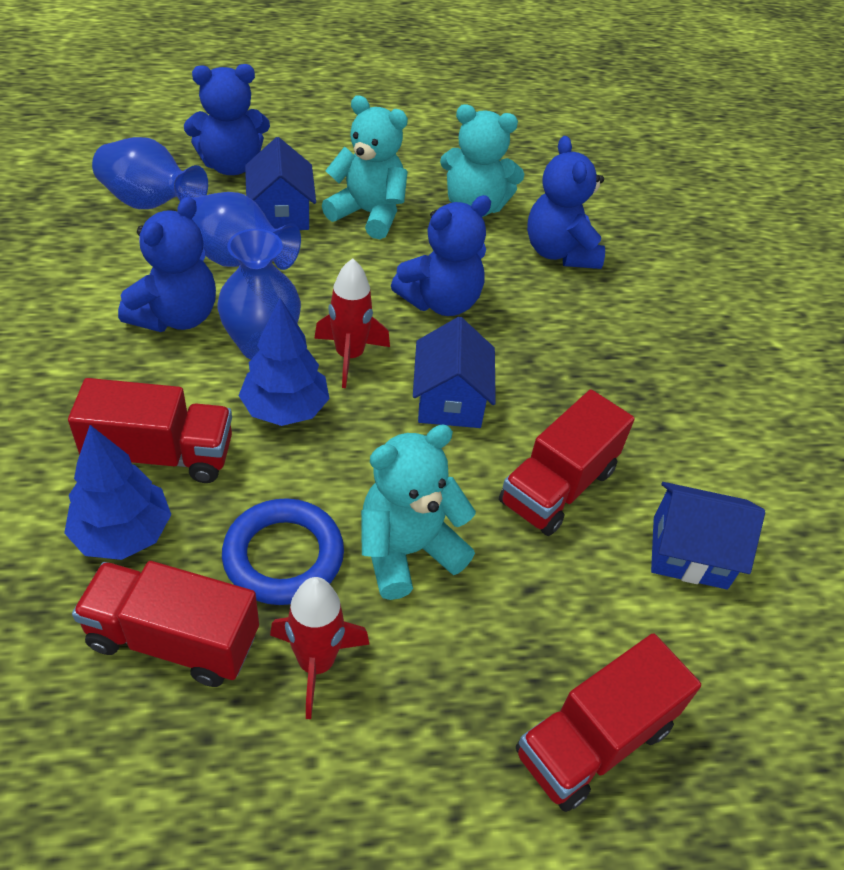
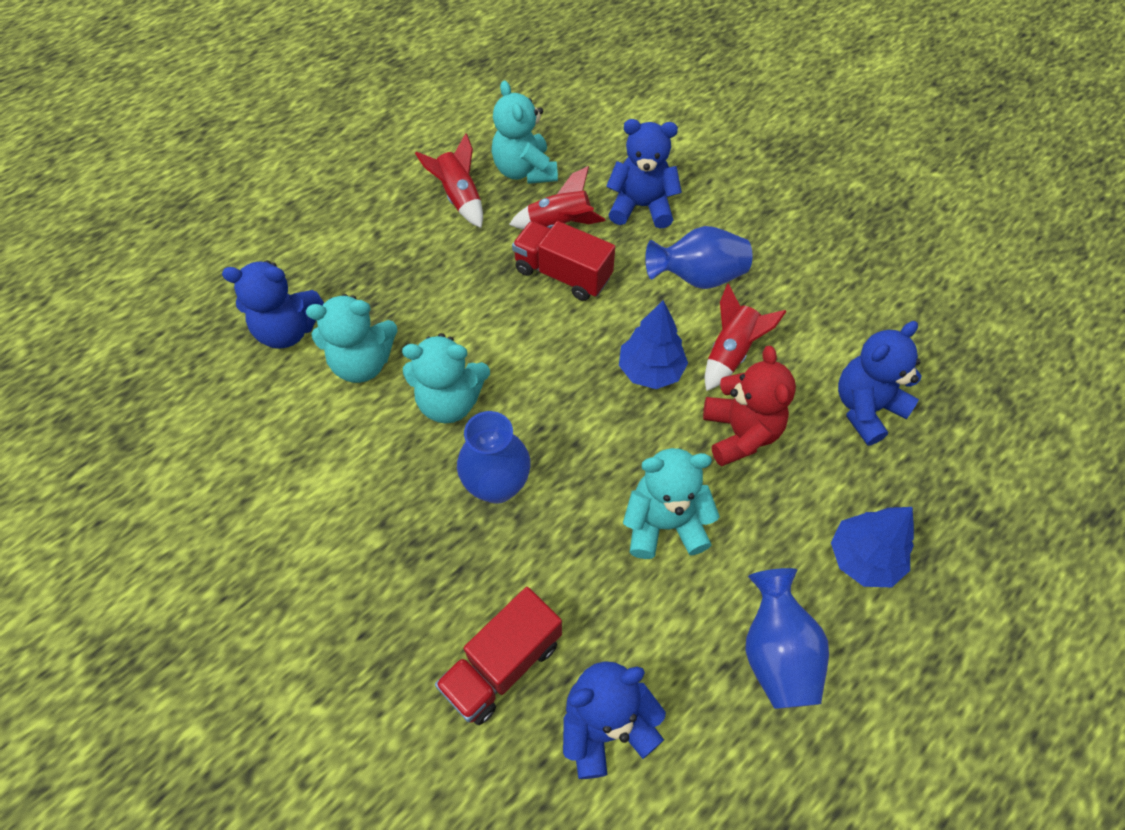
blue house: [245,137,316,230] [413,317,496,428] [651,482,765,590] = 3 -> none = 0
blue ring: [222,498,344,605] = 1 -> none = 0
red rocket: [270,577,370,719] [314,258,390,388] = 2 -> [415,133,483,228] [509,166,605,229] [705,284,787,391] = 3
red teddy bear: none = 0 -> [703,346,796,466] = 1
red truck: [68,378,232,483] [72,561,259,687] [499,390,635,536] [516,633,701,812] = 4 -> [435,587,562,725] [512,221,615,301] = 2
turquoise teddy bear: [322,95,408,239] [361,425,476,600] [440,104,524,217] = 3 -> [306,294,398,383] [402,333,490,424] [492,80,558,184] [623,448,720,559] = 4

